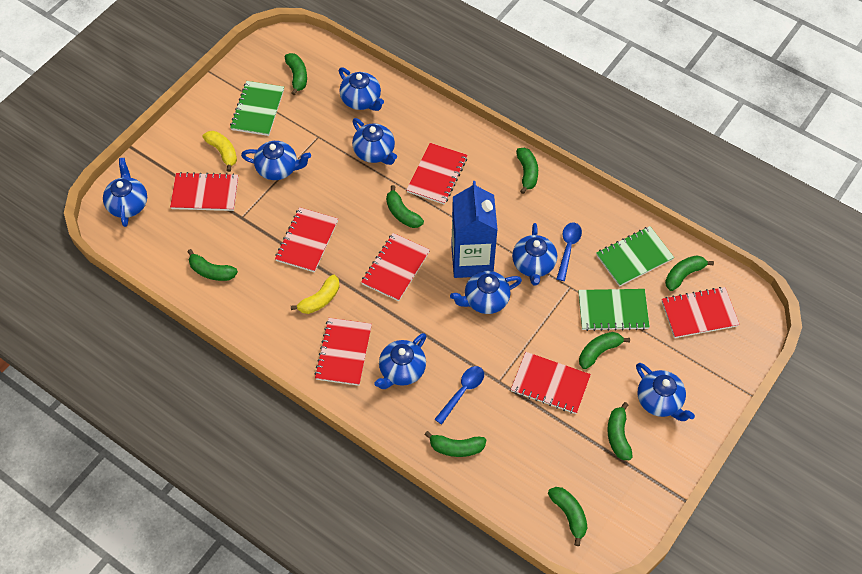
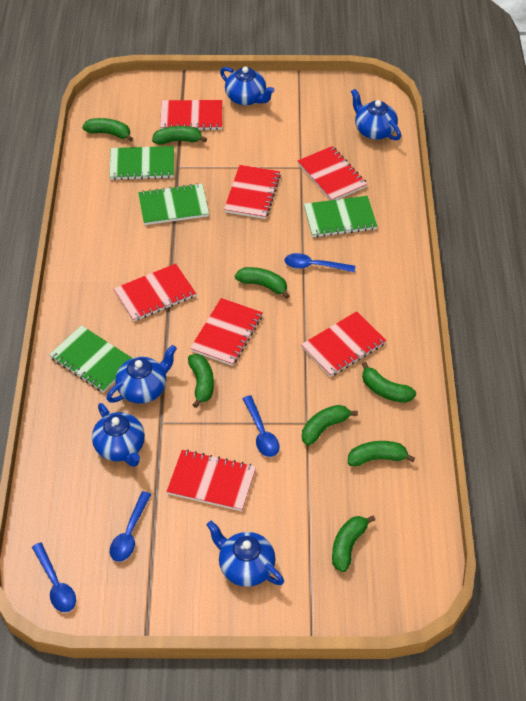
blue carton: [451,181,498,278] = 1 -> none = 0
blue spoon: [434,366,484,424] [557,222,582,281] = 2 -> [32,542,76,612] [110,491,151,562] [242,395,279,457] [284,253,355,272] = 4
blue teapot: [103,158,147,227] [241,141,311,180] [339,67,384,111] [352,118,397,165] [374,333,426,389] [450,271,522,314] [512,223,557,285] [636,363,695,421] = 8 -> [92,403,145,467] [107,345,177,404] [207,521,284,587] [220,67,274,106] [351,89,401,140] = 5
green banana: [187,249,238,281] [285,53,307,95] [386,185,424,228] [425,431,486,457] [516,148,538,194] [548,487,587,546] [579,332,630,369] [607,402,633,460] [665,255,714,291] = 9 -> [82,118,133,141] [152,126,207,145] [188,354,214,408] [235,267,289,299] [302,405,358,446] [332,515,375,572] [348,441,415,466] [362,362,416,403] = 8
green notebook: [230,81,284,136] [578,289,650,331] [596,226,674,287] = 3 -> [49,325,132,393] [109,146,174,180] [138,183,209,225] [304,196,378,238] = 4
yellow banana: [203,131,237,172] [291,275,340,314] = 2 -> none = 0

